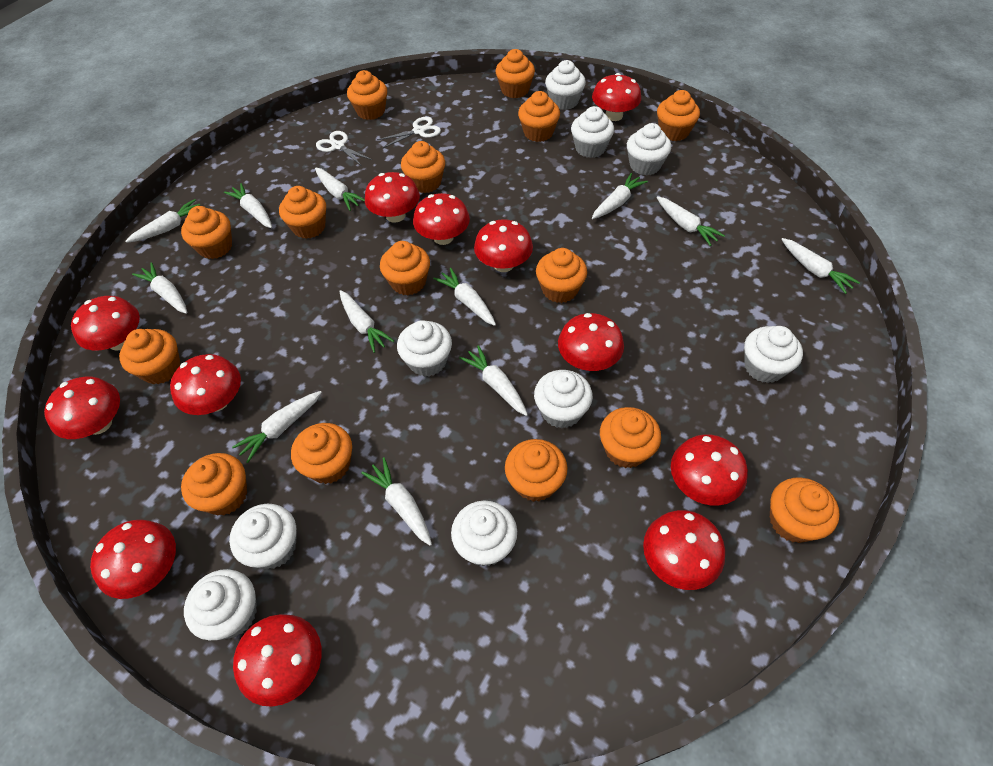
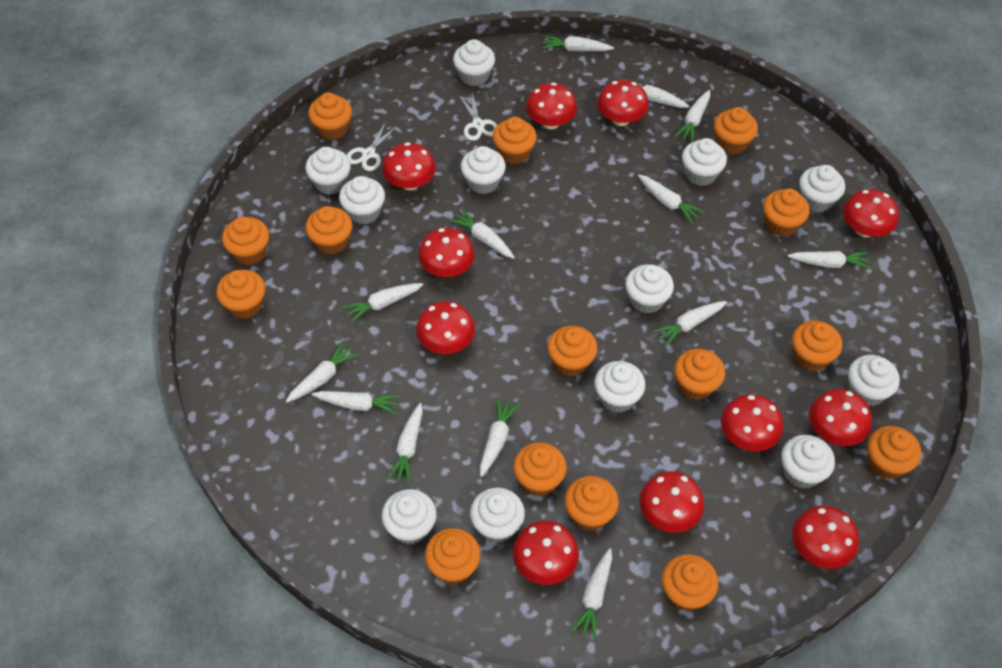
red mushroom: [44,376,120,439] [71,296,140,351] [90,520,176,599] [170,354,241,415] [233,614,322,707] [365,172,420,223] [413,193,470,245] [474,219,533,272] [558,313,624,371] [592,73,641,121] [643,510,725,590] [671,434,748,506] = 12 -> [382,142,436,190] [416,301,475,354] [418,228,475,277] [513,521,579,585] [526,82,577,129] [597,80,649,126] [639,471,704,533] [721,394,783,451] [792,506,859,569] [809,389,872,446] [843,189,899,237] = 11
white carrot: [125,199,200,243] [132,262,187,314] [224,183,272,228] [232,391,322,463] [315,167,365,211] [339,290,394,353] [361,457,432,546] [433,268,496,326] [459,345,528,416] [592,173,648,219] [657,196,725,246] [781,238,860,294] = 12 -> [286,341,359,403] [312,391,401,415] [342,283,423,323] [387,403,423,484] [449,208,515,259] [480,397,520,477] [542,35,614,51] [571,548,612,640] [623,78,690,108] [638,175,705,224] [652,301,727,347] [674,90,710,143] [787,251,871,269] = 13
white cupcake: [184,569,257,640] [229,504,297,569] [397,320,452,377] [451,501,517,566] [534,370,593,428] [545,60,586,110] [571,106,614,158] [627,123,671,176] [744,326,803,383] = 9 -> [305,147,351,195] [339,176,385,225] [382,489,437,545] [453,39,495,86] [461,146,506,194] [470,488,525,543] [594,361,646,413] [625,264,674,314] [682,138,727,186] [781,435,835,488] [799,165,845,213] [848,355,900,406] = 12

